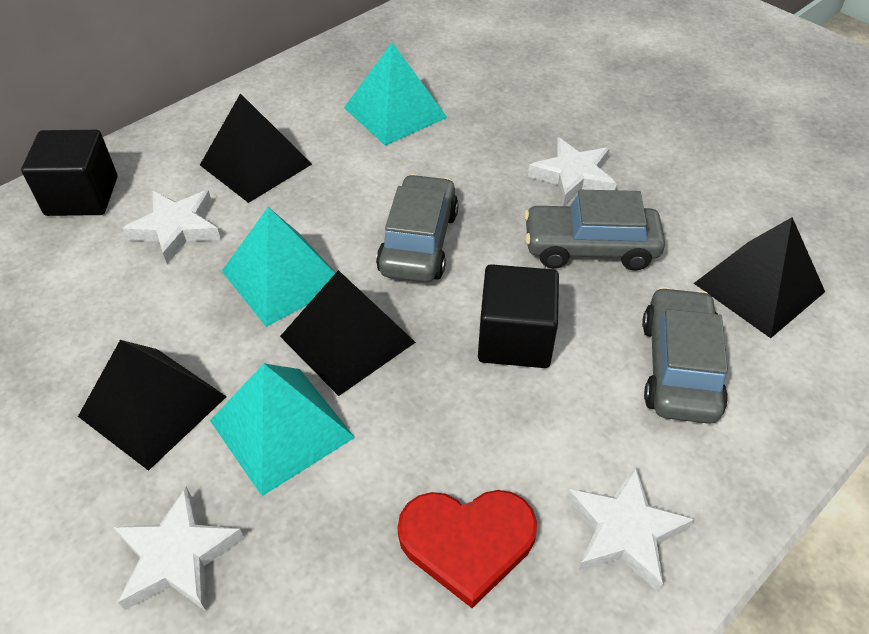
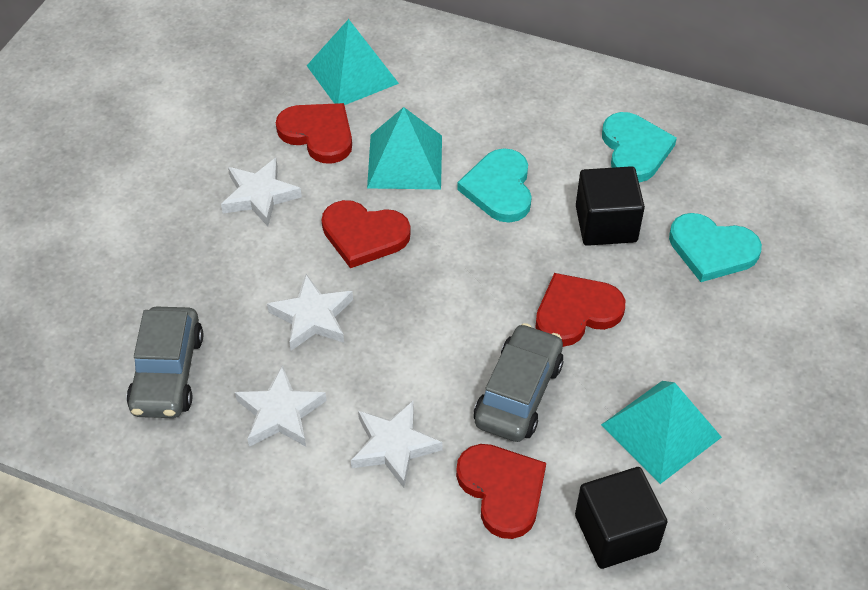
black pyramid: [78,340,227,471] [200,93,312,203] [280,270,416,396] [694,217,825,338] = 4 -> none = 0
grey car: [376,174,459,283] [524,190,665,271] [642,287,728,424] = 3 -> [126,307,203,418] [474,323,564,442] = 2
red heart: [397,490,537,608] = 1 -> [276,103,352,164] [322,200,411,268] [456,444,546,539] [535,273,625,347] = 4
turquoise heart: none = 0 -> [457,148,532,223] [602,112,677,183] [669,213,762,282] = 3

